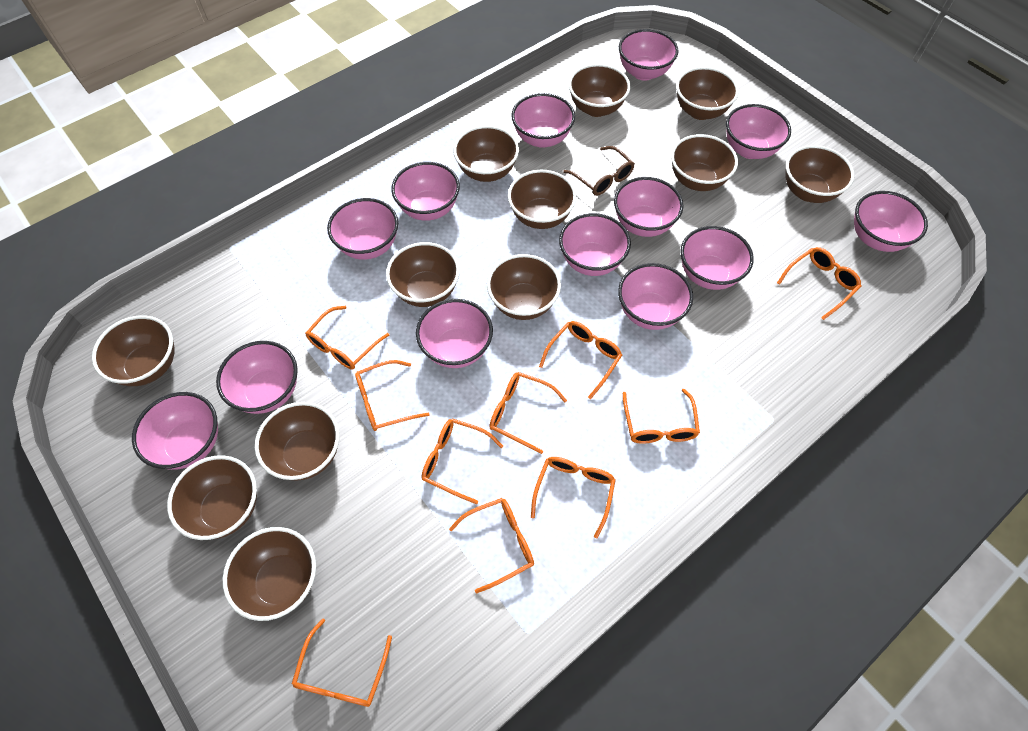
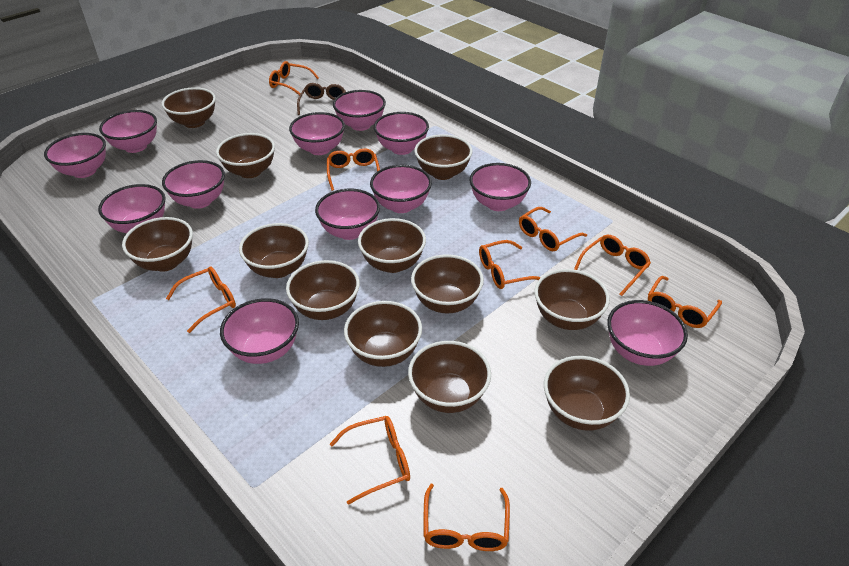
orange glasses: [292,618,392,707] [306,306,389,370] [355,360,430,431] [421,418,503,504] [449,498,534,593] [489,372,567,454] [531,457,616,539] [539,321,622,399] [623,389,700,444] [777,247,861,320] = 10 -> [166,266,236,333] [269,61,319,95] [327,148,380,191] [330,416,410,505] [424,484,510,551] [479,240,541,289] [519,207,587,251] [574,234,651,296] [648,276,722,328] = 9
pink bowl: [132,392,218,470] [216,341,298,414] [327,198,398,260] [391,162,460,221] [416,299,493,368] [511,93,575,148] [559,213,631,276] [614,177,683,237] [618,263,693,330] [619,29,679,81] [680,226,754,290] [726,104,791,159] [854,191,928,252] = 13 -> [44,133,106,178] [98,184,165,233] [99,110,157,153] [162,160,225,209] [220,298,299,364] [289,112,345,155] [315,189,380,240] [333,90,386,131] [370,165,432,213] [374,112,429,155] [469,163,531,211] [607,300,688,366] = 12

